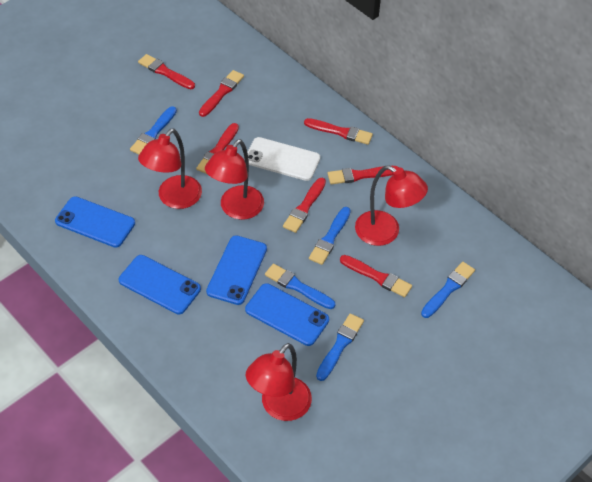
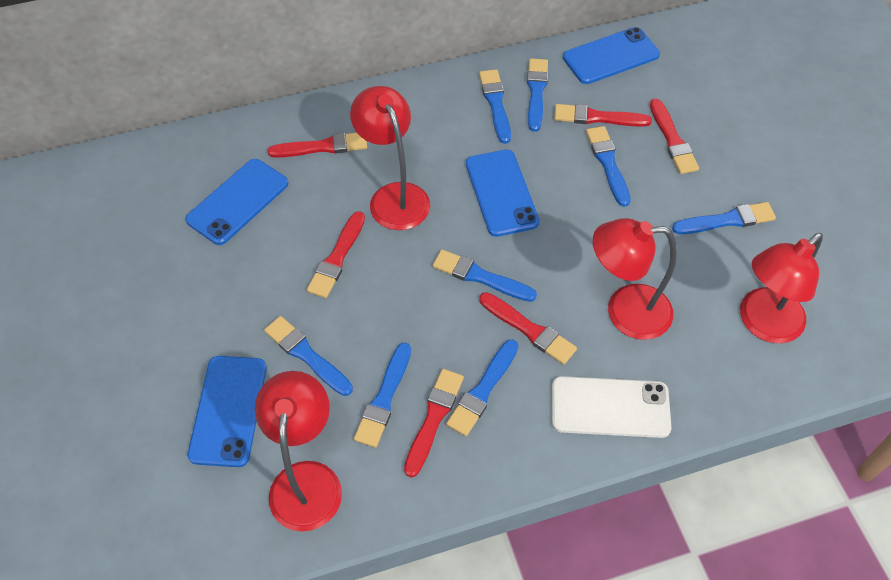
blue brush: [130,106,177,154] [265,264,336,309] [309,207,351,265] [316,313,364,381] [421,262,475,318] = 5 -> [264,316,353,396] [354,342,411,448] [433,250,537,302] [446,339,519,436] [479,69,511,144] [527,58,548,132] [586,126,631,207] [672,202,776,234] = 8
red brush: [138,54,195,89] [196,123,239,174] [199,70,244,117] [283,178,326,233] [304,118,373,145] [328,166,399,184] [340,255,412,297] = 7 -> [268,133,367,158] [307,211,365,298] [404,369,464,478] [479,292,577,365] [554,104,652,127] [650,99,699,174] = 6

